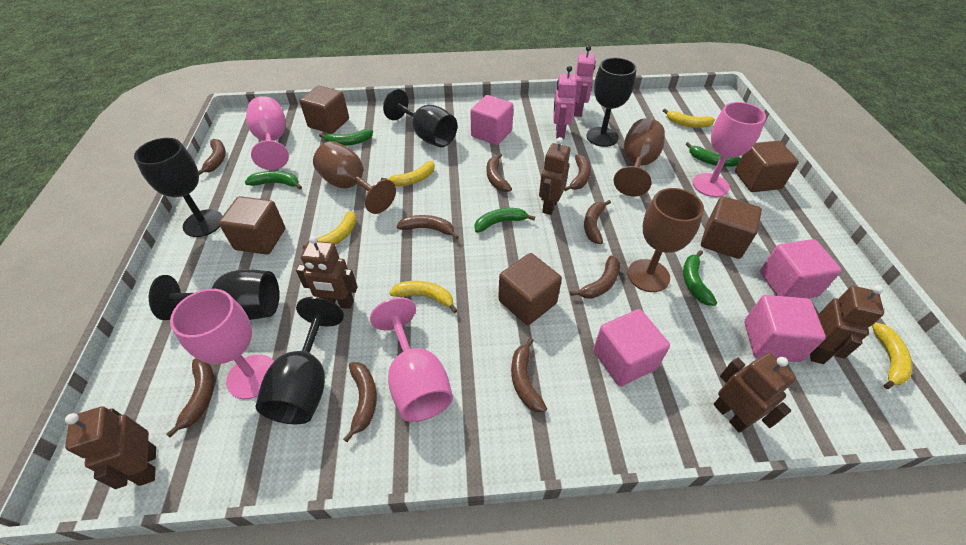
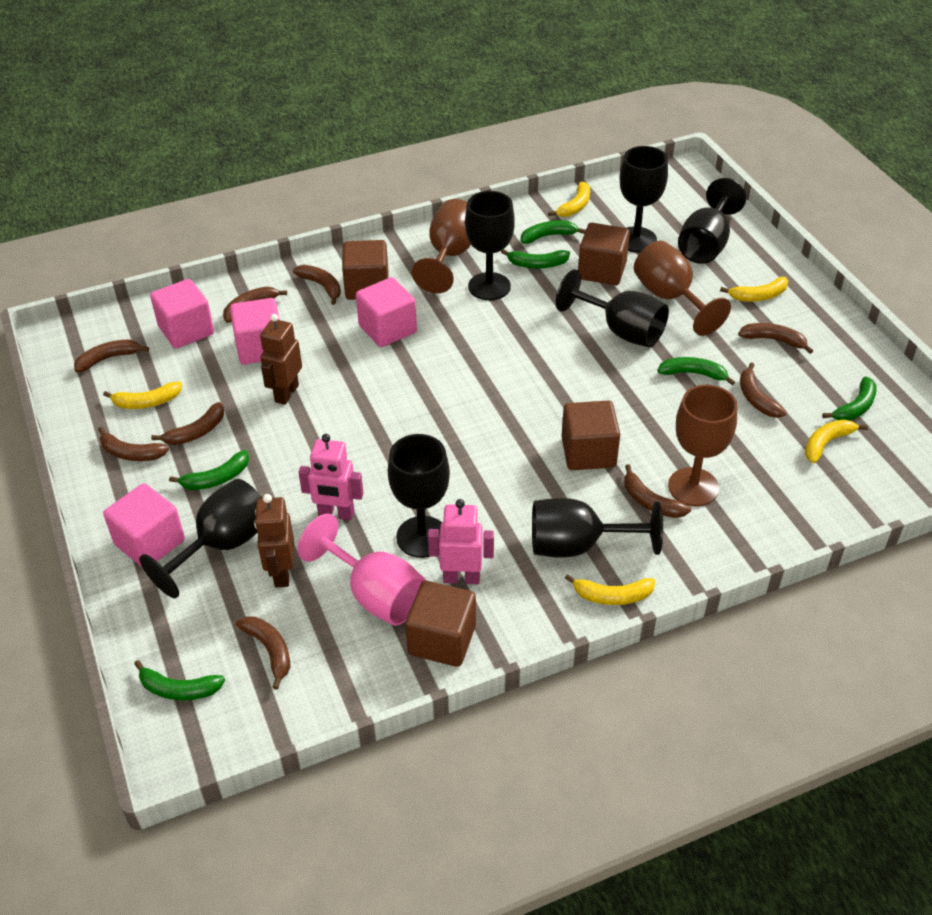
black goblet: [134,138,223,237] [149,269,279,320] [255,297,344,424] [383,89,457,147] [586,58,637,147] = 5 -> [139,479,262,598] [388,434,450,558] [465,191,515,300] [532,498,663,558] [556,269,669,347] [620,146,668,253] [678,178,746,264] = 7
brown cube: [219,196,285,255] [300,86,349,134] [498,253,562,325] [701,196,762,259] [735,141,799,192] = 5 -> [342,240,389,300] [405,581,476,667] [561,400,620,470] [578,223,630,285] = 4
brown robot: [65,406,156,489] [296,236,358,309] [539,137,570,215] [713,353,796,433] [810,285,884,364] = 5 -> [254,494,294,587] [260,314,302,405] = 2
green banana: [245,171,302,189] [319,129,373,146] [475,208,535,233] [683,250,717,306] [686,142,741,167] = 5 -> [134,660,225,701] [169,450,249,490] [501,249,570,268] [521,220,586,244] [657,357,735,385] [822,376,877,420] = 6
pink goblet: [170,289,274,399] [246,96,289,170] [370,297,453,422] [693,102,766,197] = 4 -> [297,514,426,626] = 1

